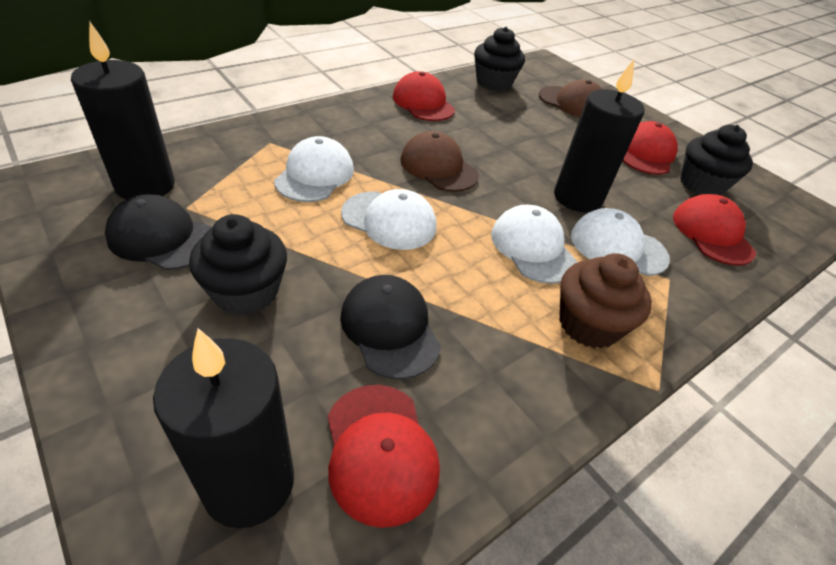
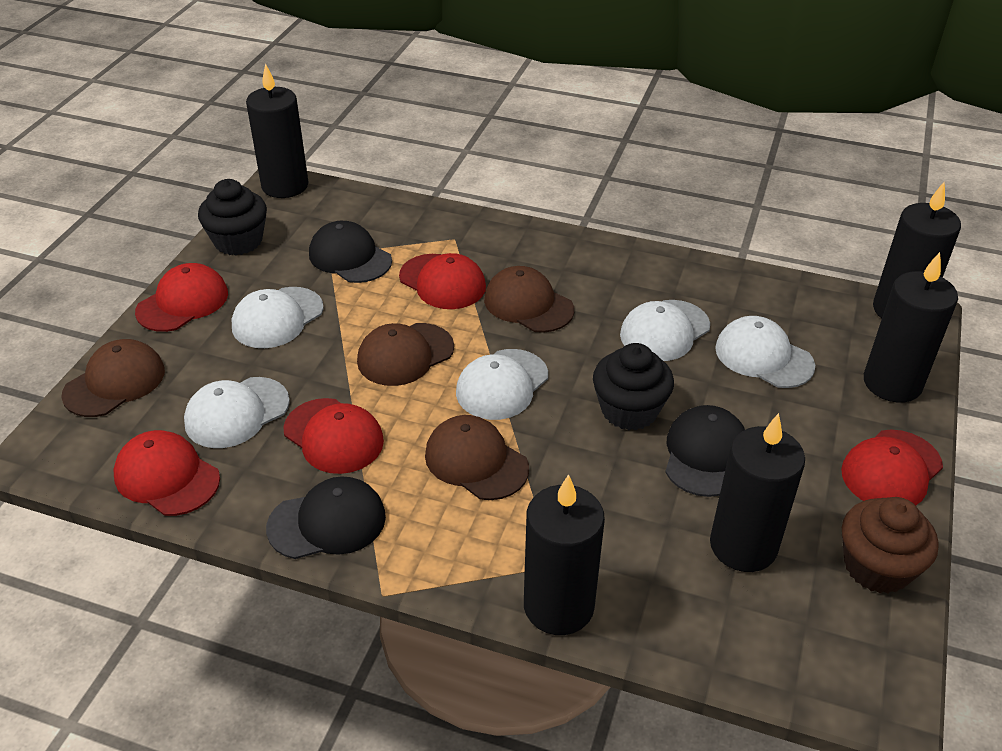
black candle: [71,22,175,200] [153,328,294,528] [554,59,644,212] = 3 -> [246,63,308,198] [524,474,605,635] [710,413,805,572] [864,252,958,403] [873,182,961,319] = 5
black cap: [105,194,212,270] [340,275,441,379] = 2 -> [266,476,386,559] [309,221,392,283] [665,405,745,497] = 3
black cupcake: [189,214,287,315] [474,27,525,91] [680,125,753,195] = 3 -> [198,179,267,256] [593,343,674,430] = 2
brown cap: [400,131,479,192] [539,80,602,117] = 2 -> [61,339,165,417] [357,323,454,386] [425,415,529,500] [484,266,574,333] = 4
red cap: [328,385,440,528] [393,71,455,121] [623,121,678,175] [673,194,756,266] = 4 -> [114,430,220,516] [135,263,228,332] [283,398,384,474] [399,253,486,309] [841,430,943,506] = 5
white cap: [274,136,354,202] [341,189,437,250] [491,205,578,284] [571,208,670,276] = 4 -> [184,377,290,448] [232,287,324,348] [456,349,548,420] [620,300,710,361] [715,316,815,388] = 5

